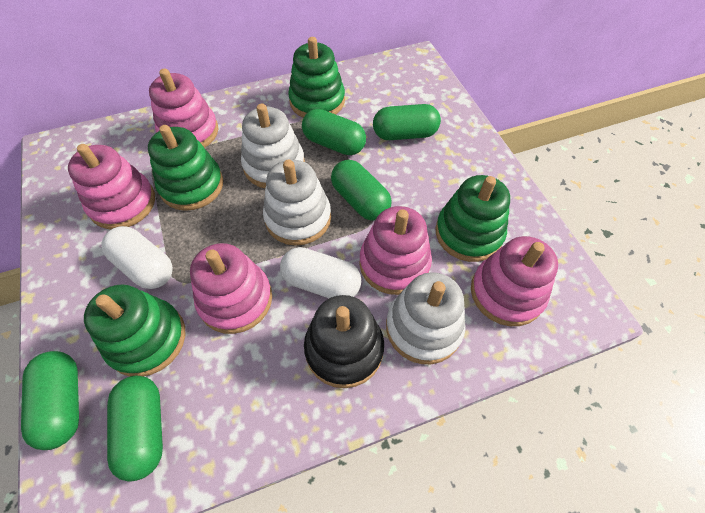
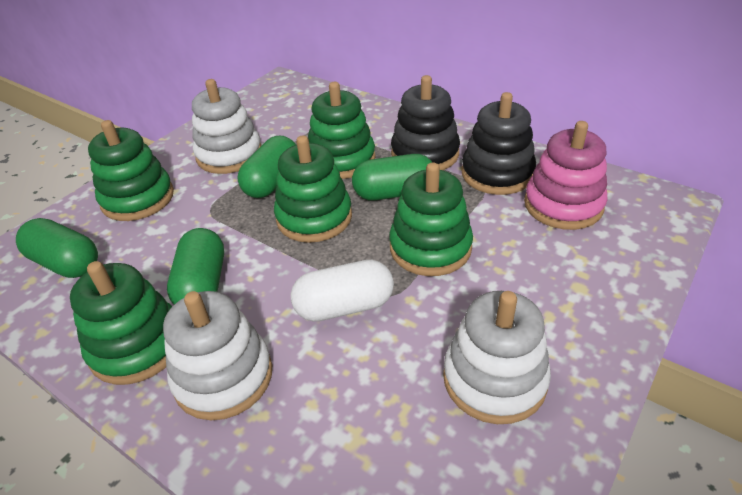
black stacking toy: [304,295,384,388] = 1 -> [391,75,460,170] [461,92,536,195] = 2
green capsule: [21,351,79,450] [107,376,163,482] [302,109,366,155] [331,160,392,221] [373,104,441,140] = 5 -> [16,218,98,278] [167,228,224,305] [237,136,296,198] [352,154,432,201] = 4
green stacking toy: [84,284,186,377] [148,125,223,211] [288,37,345,118] [436,175,510,262] = 4 -> [70,261,172,385] [88,120,174,221] [274,135,352,243] [308,82,376,179] [389,162,473,276] = 5
pink stacking toy: [68,144,155,229] [149,69,219,148] [190,243,272,334] [359,206,432,295] [471,236,558,326] = 5 -> [524,121,608,230] = 1
white capsule: [101,226,173,289] [280,247,362,298] = 2 -> [291,260,394,322] = 1

